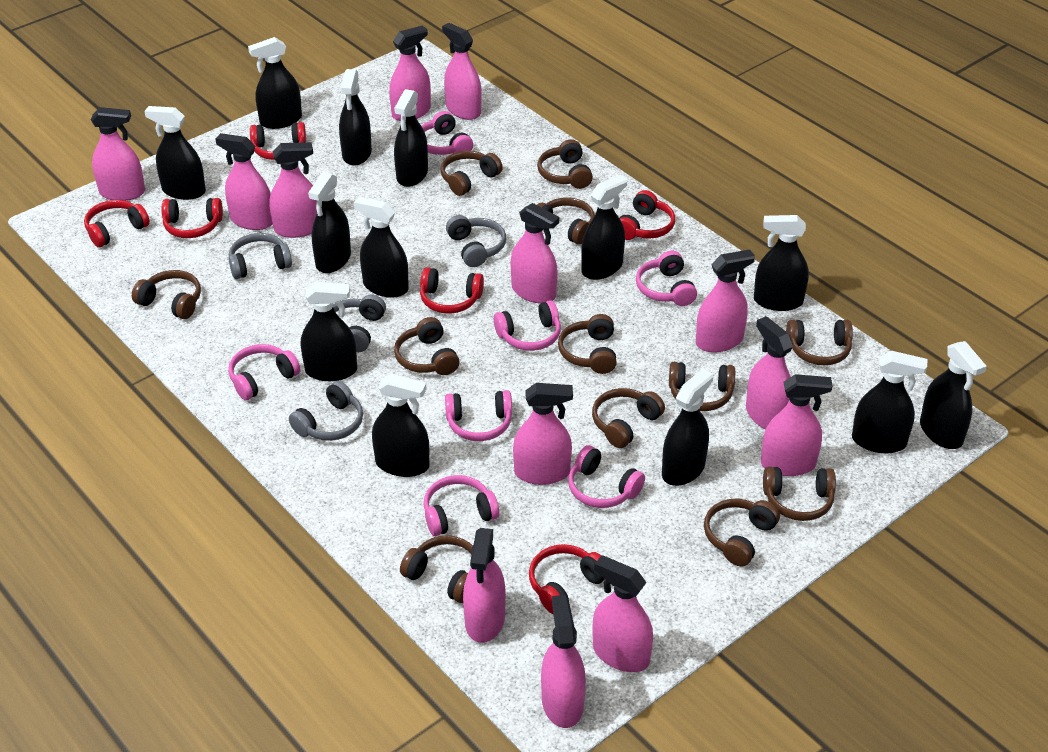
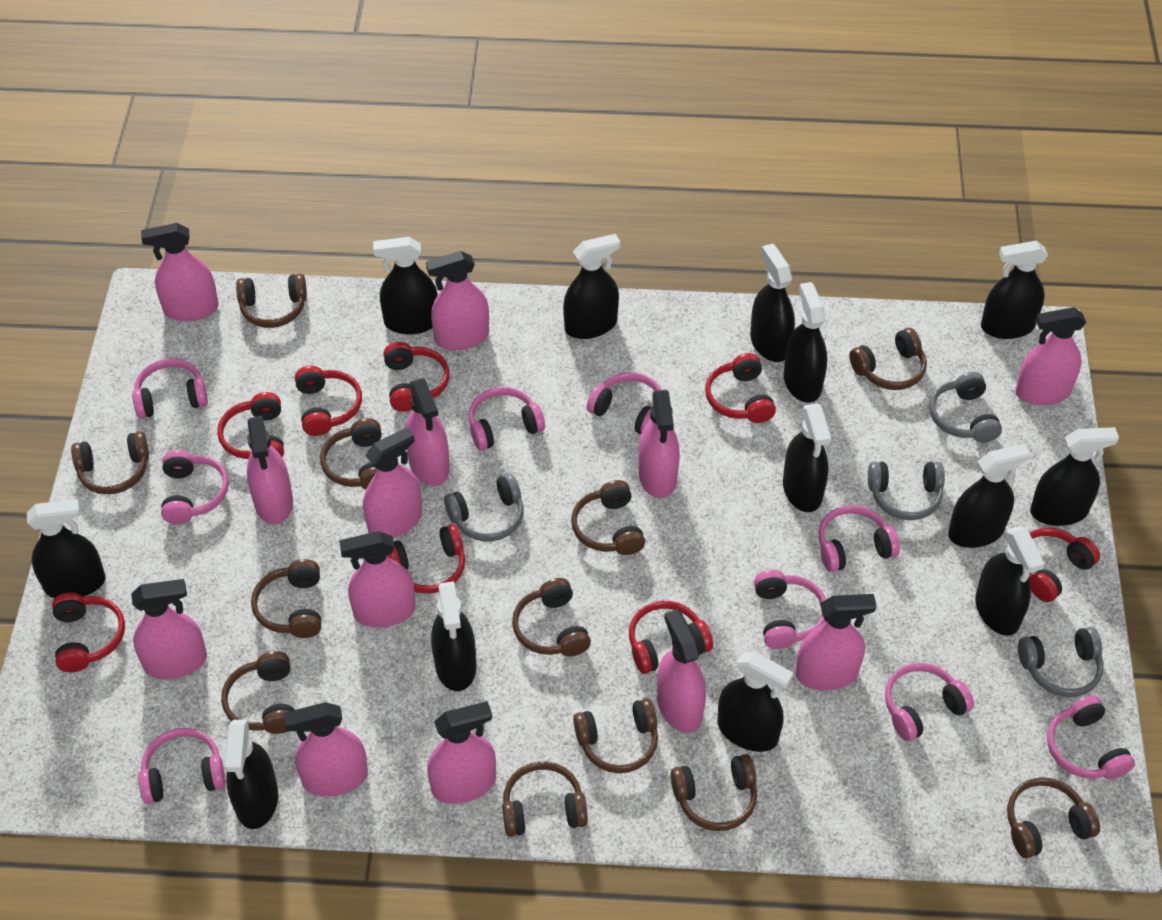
pink headphones: [228,344,301,400] [421,111,473,155] [424,475,499,536] [445,390,512,441] [494,300,561,351] [568,445,645,508] [636,251,697,306] = 7 -> [132,358,208,419] [138,728,226,804] [161,450,229,524] [468,387,545,450] [587,372,662,434] [754,570,826,649] [818,505,900,572] [885,663,974,741] [1047,696,1135,779] = 9
red headphones: [84,200,150,247] [162,198,223,238] [250,122,306,160] [420,267,484,314] [529,544,605,614] [619,190,675,240] = 6 -> [52,593,125,672] [217,392,284,459] [295,366,362,436] [383,342,450,412] [388,524,465,593] [629,601,713,674] [705,353,776,423] [1029,528,1100,602] = 8

